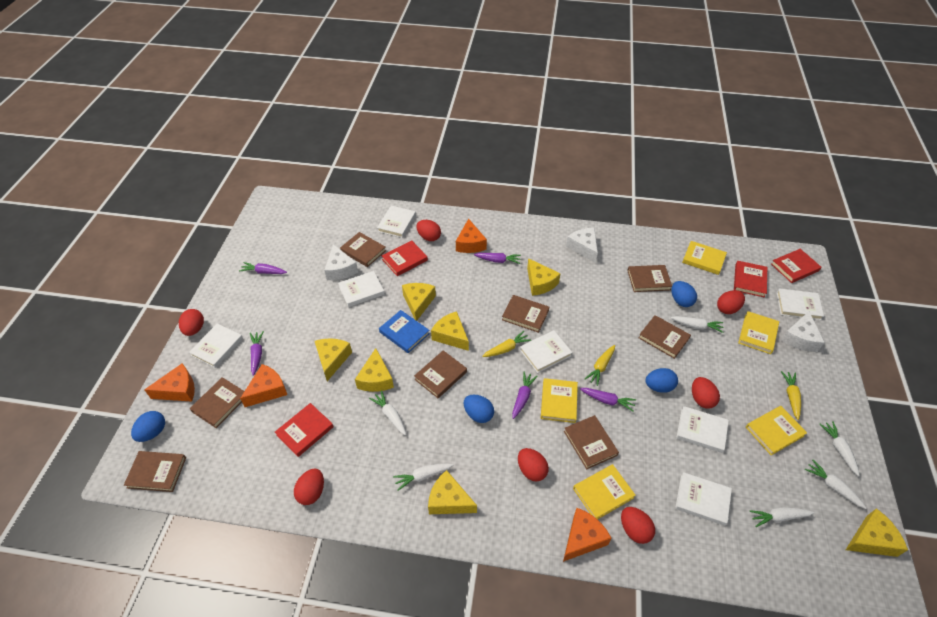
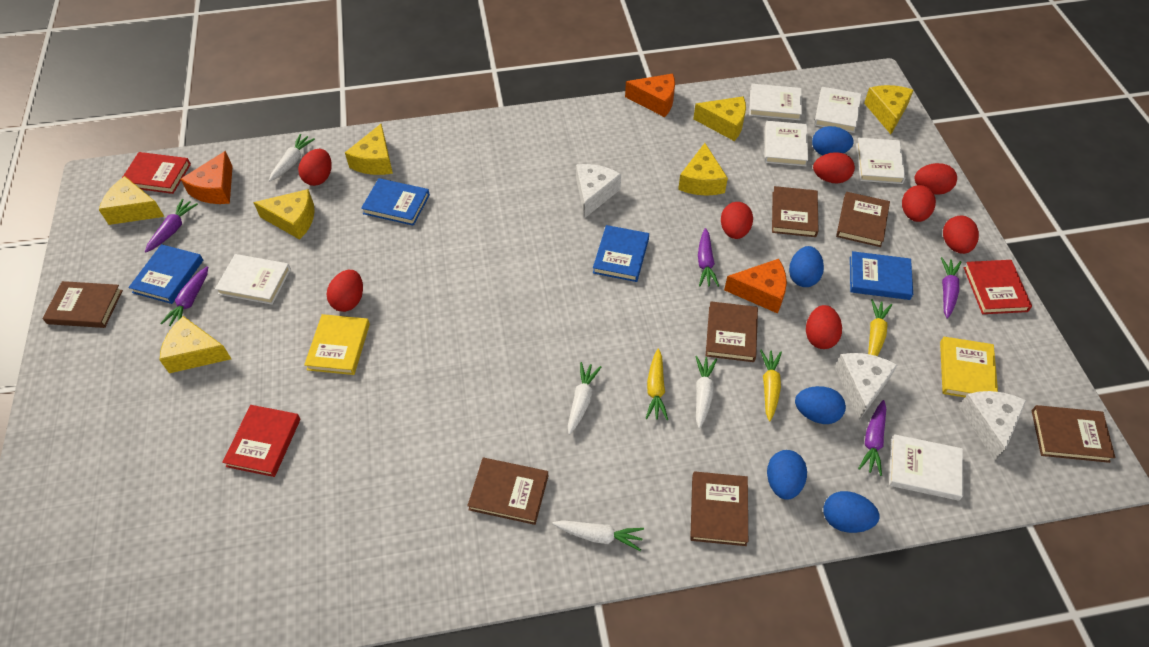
blue book: [379,310,430,353] = 1 -> [128,244,203,304] [361,178,430,226] [593,225,649,282] [850,251,913,300] = 4
blue egg: [131,411,165,442] [463,395,494,423] [645,368,678,393] [671,281,697,307] = 4 -> [767,450,807,500] [789,246,824,287] [795,386,846,424] [812,126,854,155] [823,491,880,533] = 5
brown book: [124,451,186,492] [190,377,244,428] [340,232,386,267] [414,350,467,398] [502,295,549,333] [564,415,619,469] [627,265,672,292] [638,315,691,359] = 8 -> [42,281,123,328] [467,458,548,525] [690,471,748,546] [706,301,758,362] [772,186,818,237] [836,192,890,247] [1032,405,1115,463] = 7
orange cheese: [144,364,195,402] [240,364,287,407] [456,219,487,253] [563,508,612,562] = 4 -> [181,151,233,204] [625,74,675,117] [724,259,787,314] = 3
red book: [275,403,334,457] [382,240,428,276] [734,261,767,298] [771,249,822,283] = 4 -> [122,152,191,194] [222,405,301,477] [964,260,1032,314] = 3
red egg: [179,309,204,336] [294,469,324,505] [416,220,441,241] [518,448,549,481] [621,507,655,544] [692,377,720,409] [717,290,745,314] = 7 -> [298,149,331,186] [327,270,363,312] [721,202,753,239] [806,305,842,349] [813,152,855,183] [902,185,936,222] [914,163,957,195] [943,216,979,254] = 8
white book: [189,324,243,368] [338,271,385,307] [377,206,416,238] [520,330,572,373] [675,472,732,526] [676,406,729,453] [777,288,824,320] = 7 -> [215,254,291,305] [749,84,802,120] [764,121,808,166] [814,87,861,133] [856,138,906,184] [889,434,963,501] = 6
white carrot: [369,390,406,435] [393,463,454,491] [671,316,723,333] [749,507,814,527] [805,460,867,509] [819,421,860,476] = 6 -> [269,134,315,181] [552,520,644,551] [568,362,601,435] [696,356,717,429] = 4
yellow book: [541,378,578,423] [573,464,636,520] [682,241,727,275] [738,311,779,354] [746,406,807,455] = 5 -> [304,314,370,375] [940,337,998,397] = 2

